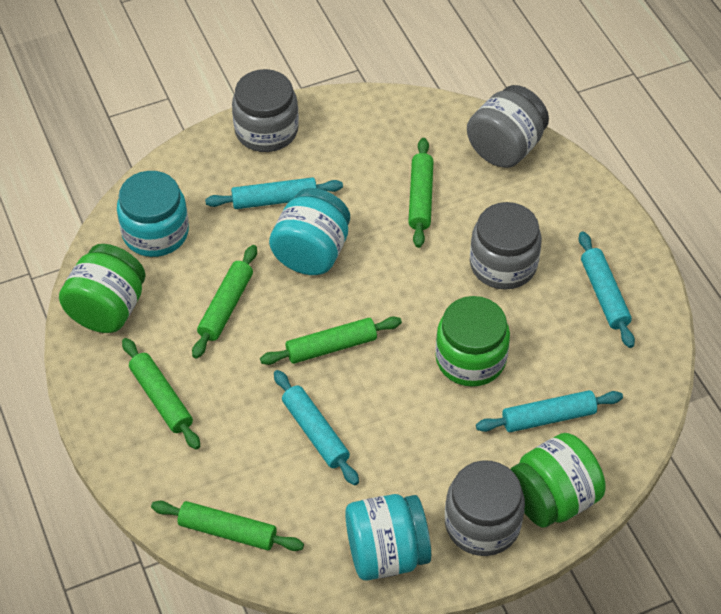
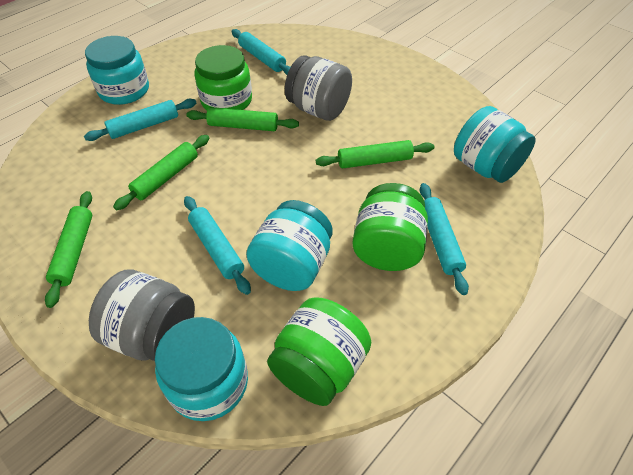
green rolling pin: [122,338,200,450] [151,501,304,551] [192,245,257,359] [260,317,402,365] [408,138,434,248] = 5 -> [45,191,92,308] [113,135,209,210] [186,107,299,131] [316,140,434,169] = 4
grey jar: [232,69,299,152] [445,460,525,556] [467,85,549,168] [470,202,542,290] = 4 -> [89,269,195,361] [285,56,352,121] = 2
turquoise jar: [117,171,189,257] [269,188,350,275] [345,494,431,580] = 3 -> [85,36,149,105] [155,317,248,421] [246,200,333,291] [454,106,536,183] = 4

